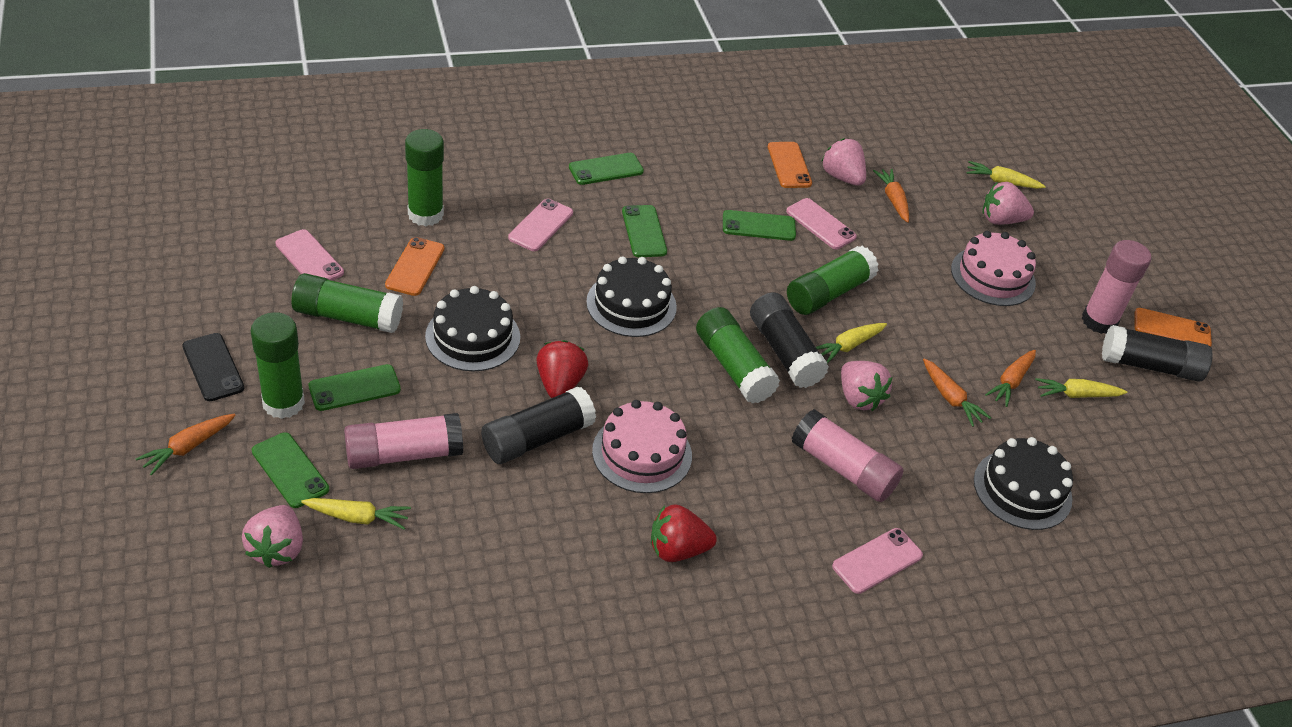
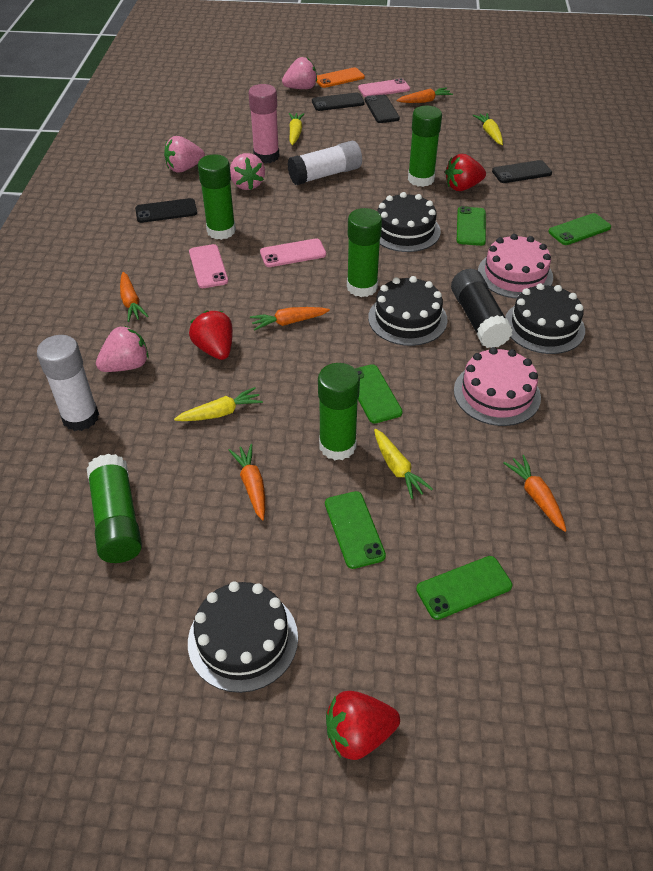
black cake: [425,286,520,371] [586,256,677,337] [974,437,1073,530] = 3 -> [188,581,298,693] [368,276,447,346] [377,192,441,252] [505,283,585,354] = 4
black glue stick: [481,387,596,464] [750,293,829,388] [1102,325,1212,382] = 3 -> [451,269,513,348] = 1
black phone: [182,333,244,401] = 1 -> [135,198,197,223] [312,92,365,111] [365,95,400,123] [492,160,552,183] = 4
orange carrot: [136,414,236,476] [873,169,909,223] [923,358,991,427] [985,350,1036,407] = 4 -> [120,272,149,322] [229,444,265,521] [250,307,330,330] [397,87,453,103] [503,455,567,532] = 5
orange phone: [385,237,444,296] [768,142,812,188] [1134,308,1212,347] = 3 -> [317,67,365,88] = 1
pink glue stick: [344,413,463,469] [792,409,904,502] [1082,240,1151,334] = 3 -> [249,84,279,163] = 1
pink phone: [275,229,344,281] [508,199,573,251] [786,198,857,249] [832,528,923,594] = 4 -> [189,244,228,288] [260,238,326,267] [358,78,410,97] = 3
red strawberry: [536,340,588,398] [651,504,717,562] = 2 -> [189,311,233,360] [326,691,400,760] [445,154,486,191] = 3
white glue stick: none = 0 -> [37,335,99,431] [287,141,362,185] = 2

